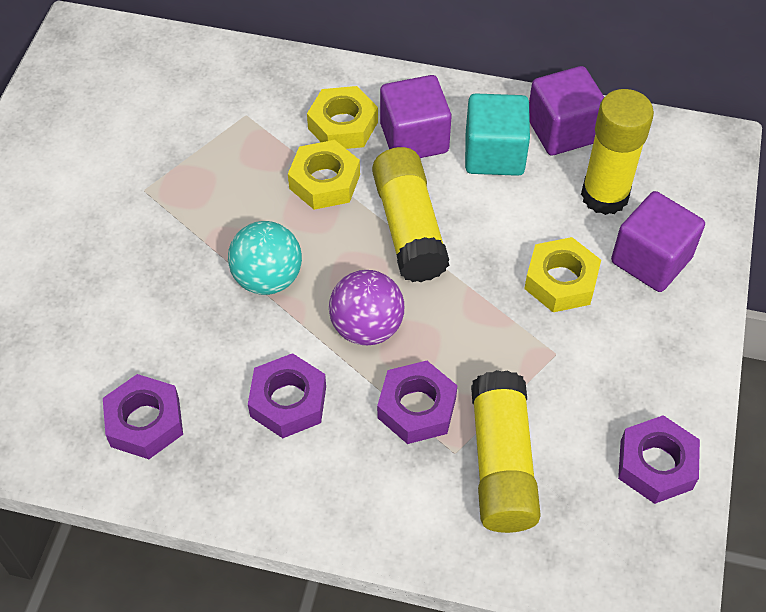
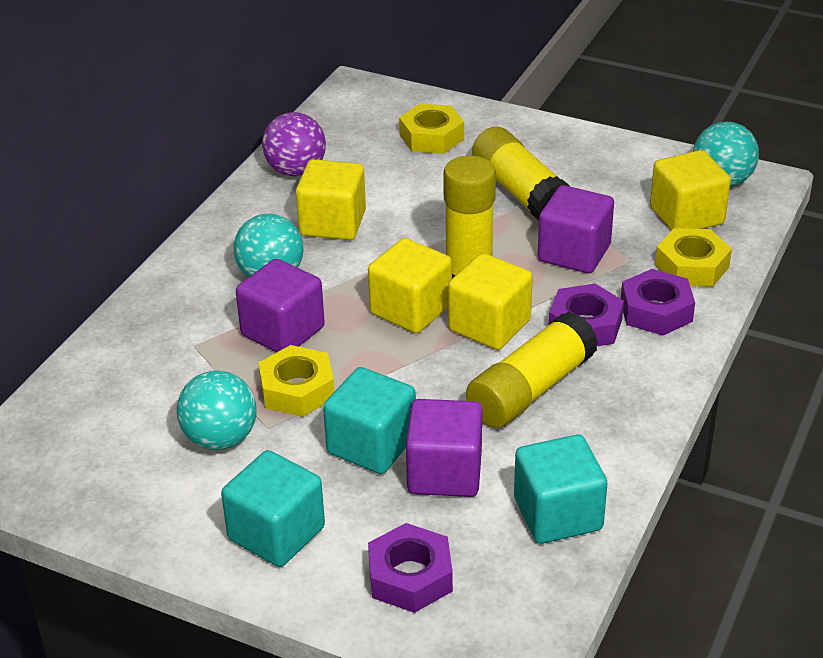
purple nut: [103,374,183,459] [248,353,326,438] [377,361,458,444] [618,415,700,504] = 4 -> [368,523,453,613] [549,284,624,346] [621,269,695,335] = 3
turquoise ball: [228,221,302,295] = 1 -> [177,371,257,450] [233,214,304,277] [693,122,759,187] = 3
turquoise cube: [465,93,530,176] = 1 -> [221,450,325,567] [323,367,416,474] [514,435,608,544] = 3
yellow cube: none = 0 -> [296,159,366,240] [368,238,452,333] [448,253,533,350] [650,150,731,231] = 4

